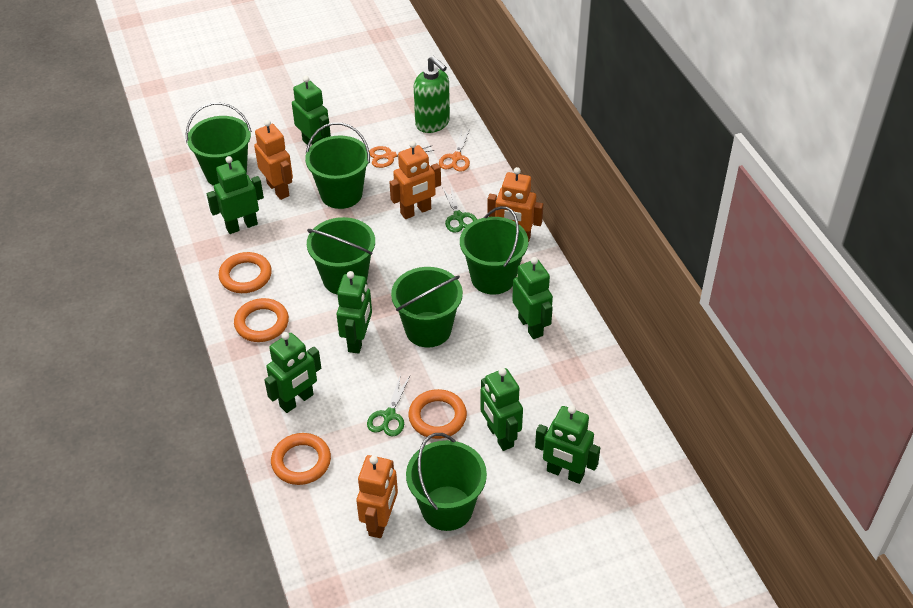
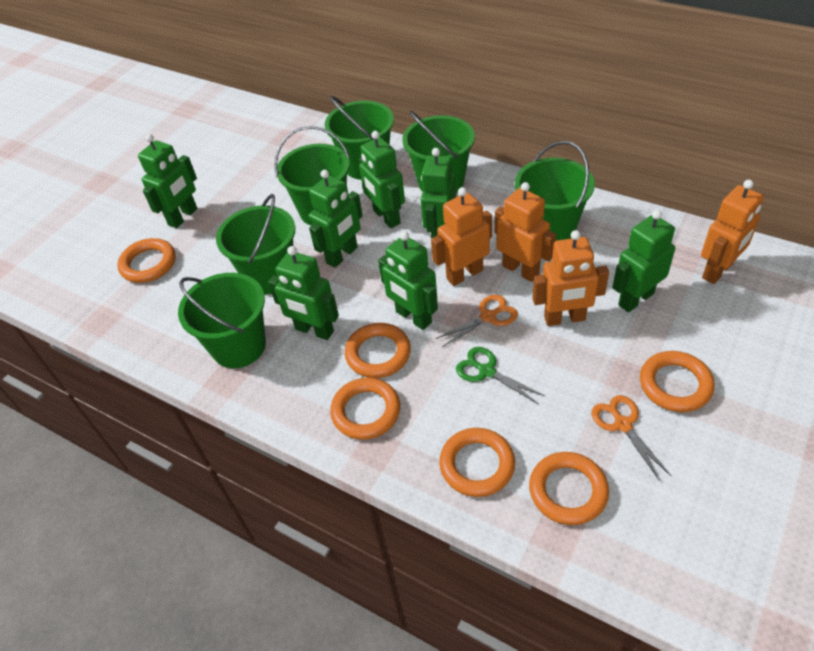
green scissors: [367,374,410,436] [442,187,477,233] = 2 -> [456,347,545,404] = 1
green soap dispenser: [414,56,450,133] = 1 -> none = 0
orange ring: [219,252,272,293] [234,298,289,342] [271,433,331,485] [409,389,467,439] = 4 -> [117,238,176,283] [330,378,400,440] [345,323,411,378] [439,428,515,497] [529,452,609,525] [640,351,715,412] = 6

